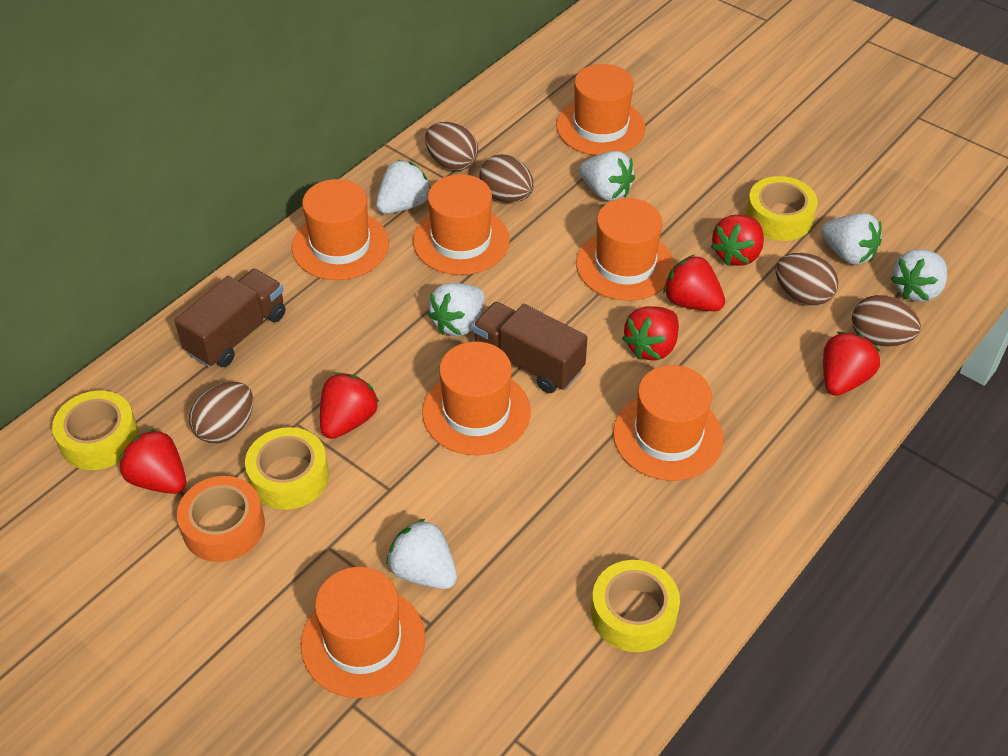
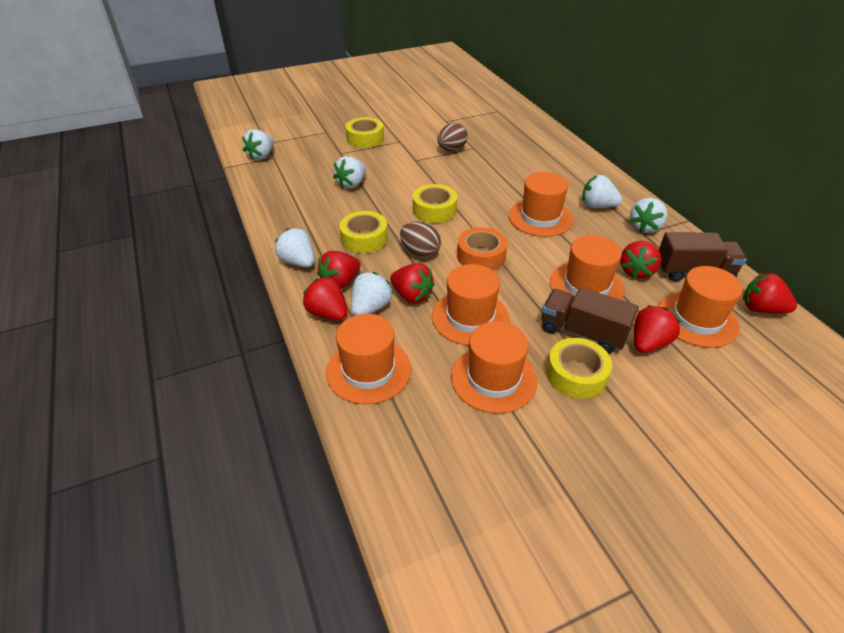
brown egg: [189,382,253,444] [425,122,478,171] [479,154,534,203] [776,253,838,306] [852,295,921,346] = 5 -> [400,222,441,258] [437,123,468,151] = 2
orange hat: [292,179,389,280] [301,567,425,698] [413,174,510,275] [422,342,531,455] [557,64,645,156] [576,198,674,301] [613,365,724,481] = 7 -> [326,314,411,404] [432,264,510,345] [451,321,537,413] [509,172,573,237] [550,235,625,300] [658,266,743,348] = 6

